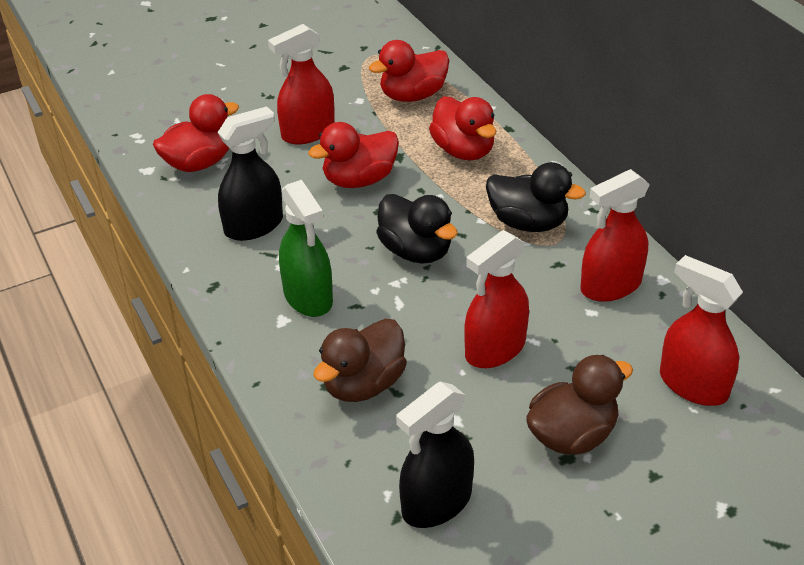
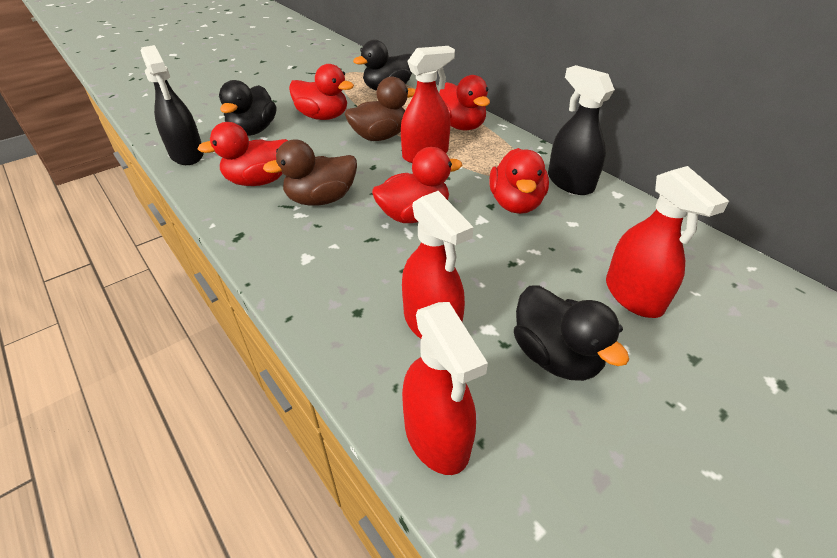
black duck: [376,194,458,264] [486,162,586,232] = 2 -> [219,80,276,136] [353,40,412,91] [514,285,629,381] = 3
green spray bottle: [279,180,333,317] = 1 -> none = 0
red duck: [153,94,239,172] [308,122,399,188] [369,40,449,102] [429,96,497,160] = 4 -> [197,122,288,186] [289,64,354,120] [372,147,462,223] [439,75,490,130] [489,148,549,214] = 5

